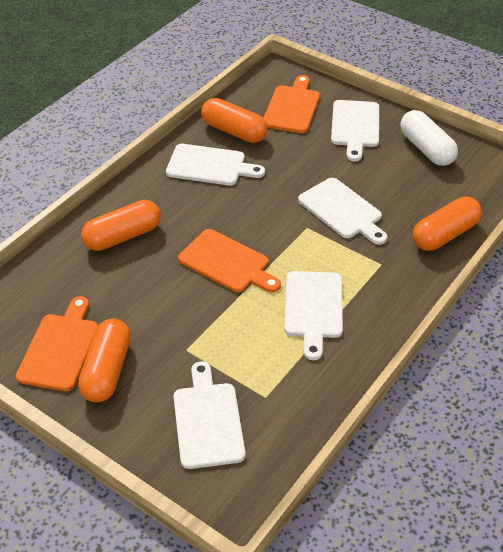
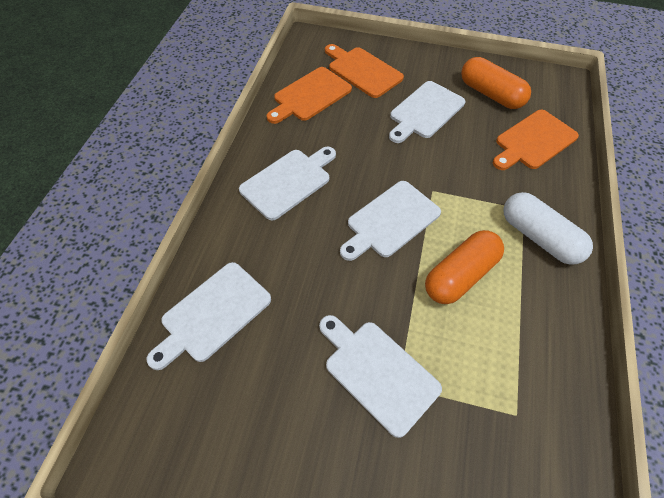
orange capsule: [78,319,131,402] [81,200,161,251] [201,98,268,143] [413,196,482,251] = 4 -> [425,230,504,304] [461,57,531,109] = 2

